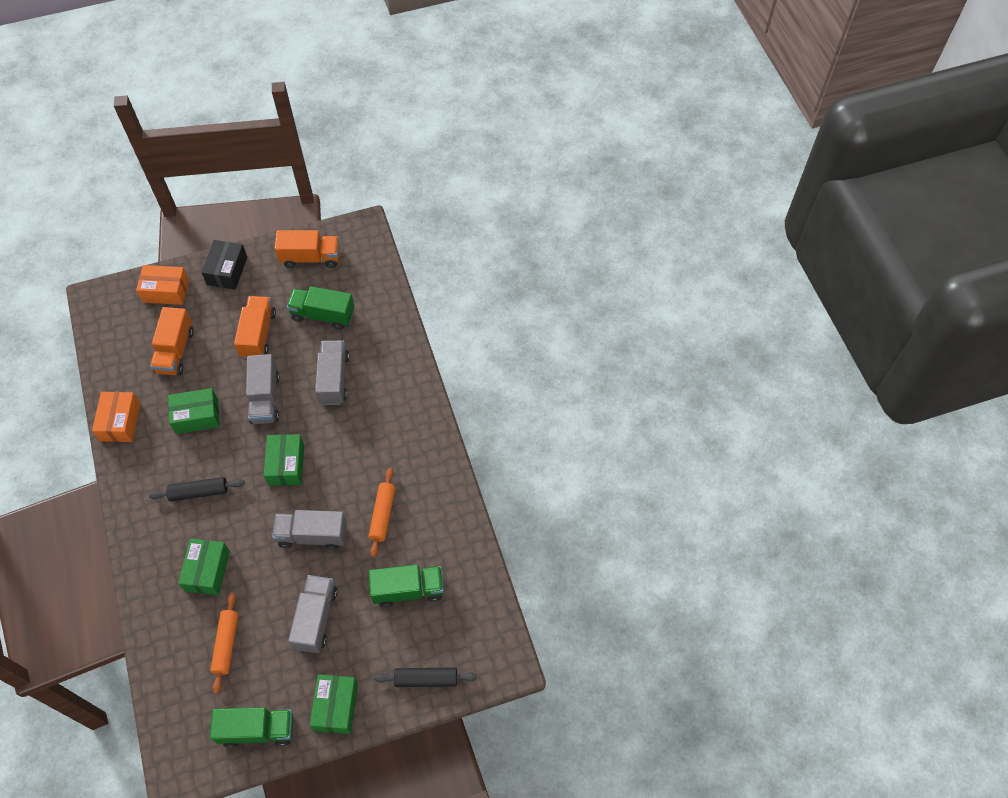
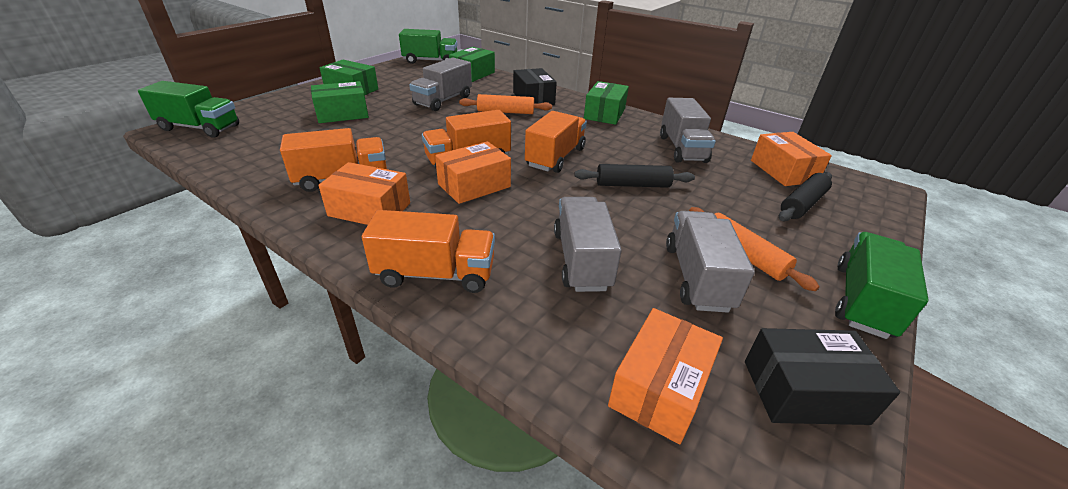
black box: [201,240,247,290] = 1 -> [513,68,557,105] [745,328,900,425] = 2
orange box: [92,392,140,442] [136,265,189,305] = 2 -> [318,162,410,225] [435,141,511,204] [608,308,723,444] [751,132,832,186] = 4
orange truck: [150,307,194,375] [234,296,276,358] [274,230,340,268] = 3 -> [280,128,387,192] [362,210,495,293] [422,110,511,169] [525,111,587,173] = 4

